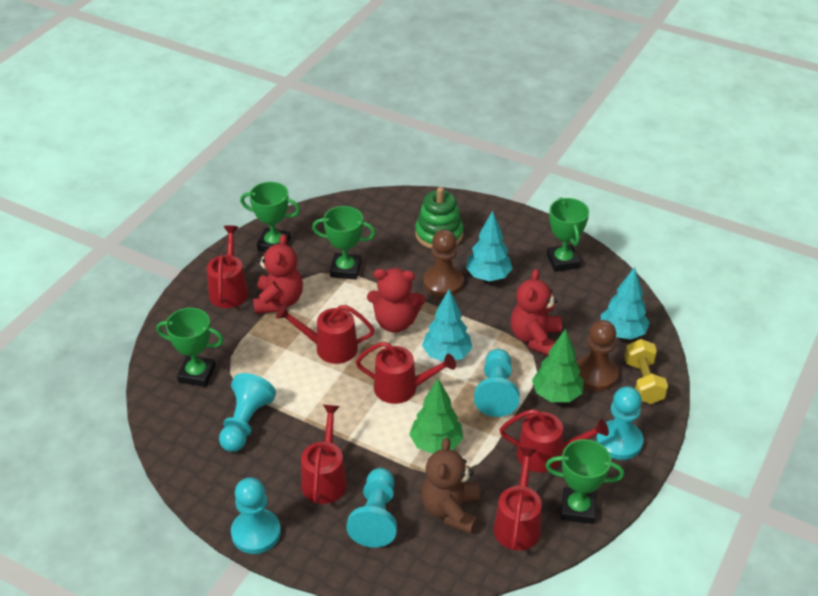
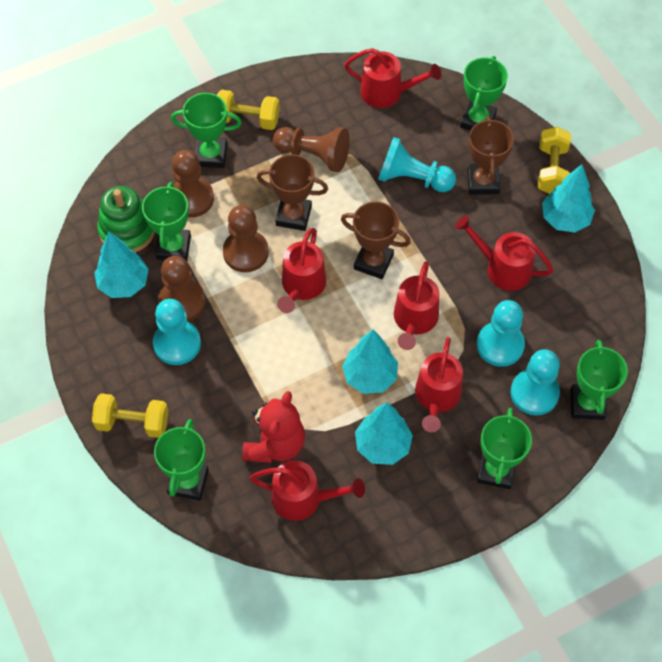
brown pawn: [423,229,464,297] [577,320,619,391] = 2 -> [158,256,206,322] [172,150,214,218] [223,205,269,272] [273,127,350,172] = 4
brown teddy bear: [421,438,480,534] = 1 -> none = 0
brown trophy: none = 0 -> [257,154,328,231] [341,201,411,279] [467,116,514,195] = 3
green tree: [409,379,463,454] [532,329,584,402] = 2 -> none = 0
green trophy: [156,308,224,387] [240,182,300,252] [312,206,376,280] [545,439,624,524] [547,197,589,272] = 5 -> [142,182,191,261] [154,419,209,501] [171,93,242,168] [460,56,508,131] [477,408,532,489] [570,340,628,420] = 6
red teddy bear: [253,234,303,314] [367,268,425,333] [511,269,562,356] = 3 -> [242,391,305,463] = 1
turquoise pawn: [219,373,276,452] [231,477,281,554] [346,468,397,548] [474,349,520,417] [596,386,644,460] = 5 -> [153,299,201,365] [378,137,456,192] [477,300,525,367] [510,349,560,415] = 4
turquoise tree: [422,289,472,362] [466,211,513,281] [601,267,650,340] = 3 -> [94,232,149,298] [342,330,398,394] [355,402,413,465] [542,164,595,233] = 4
yellow dumbbell: [625,339,668,404] = 1 -> [92,393,168,438] [217,90,280,130] [538,127,571,194] = 3

